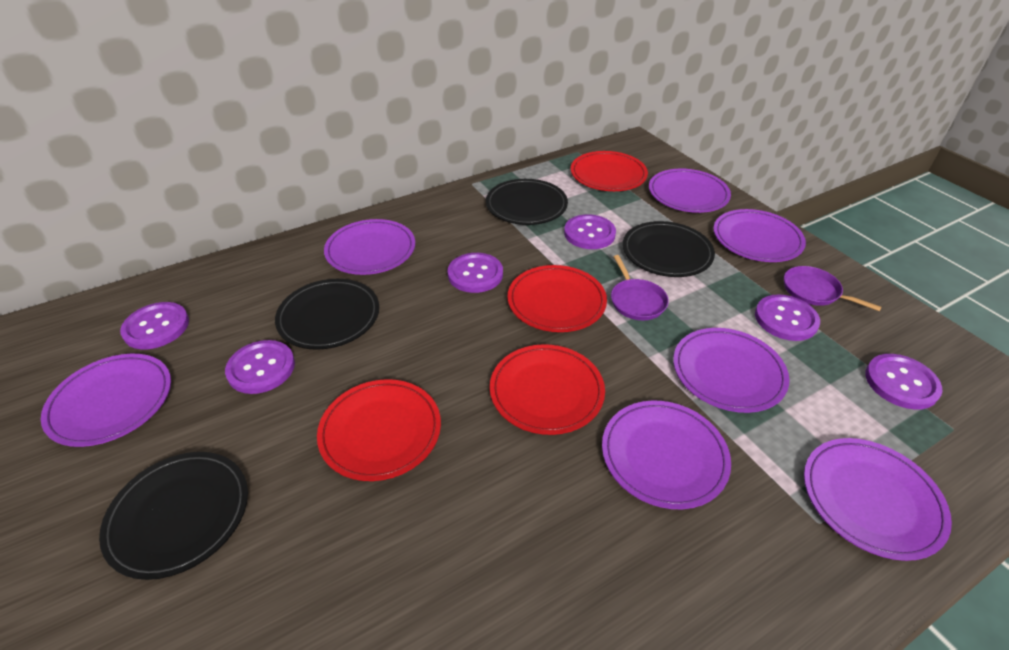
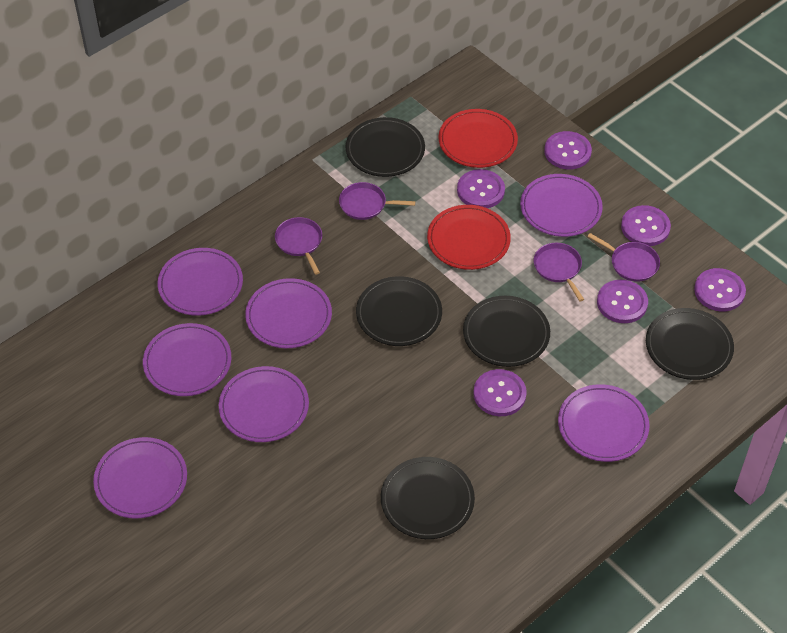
black plate: [99,452,248,580] [275,279,379,350] [486,179,568,225] [623,221,715,277] = 4 -> [346,117,425,177] [356,276,442,346] [381,457,475,539] [463,296,550,367] [646,308,734,380] = 5
purple pan: [611,255,669,320] [784,266,882,311] = 2 -> [275,217,322,275] [339,182,415,220] [534,243,584,302] [587,233,660,282] = 4
red plate: [317,379,441,481] [490,344,605,435] [507,265,607,332] [571,151,648,191] = 4 -> [427,205,511,270] [438,109,518,168] = 2

